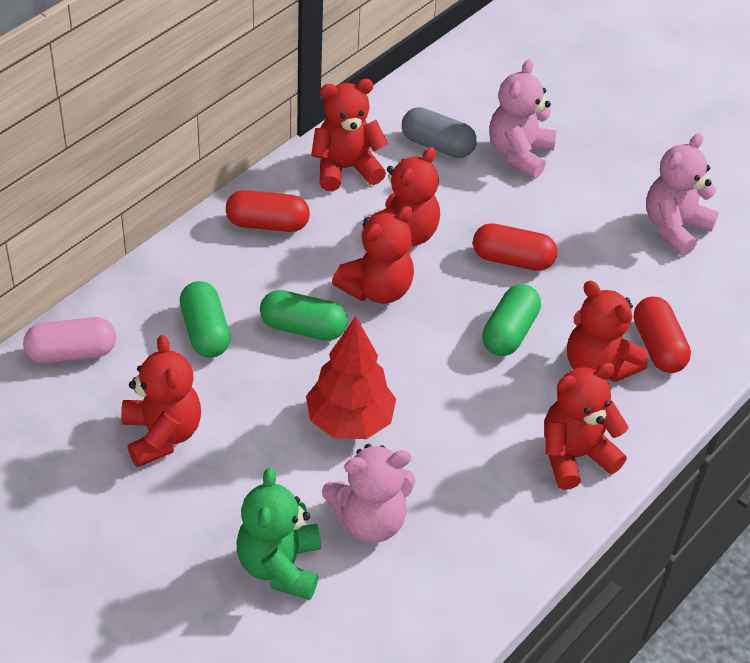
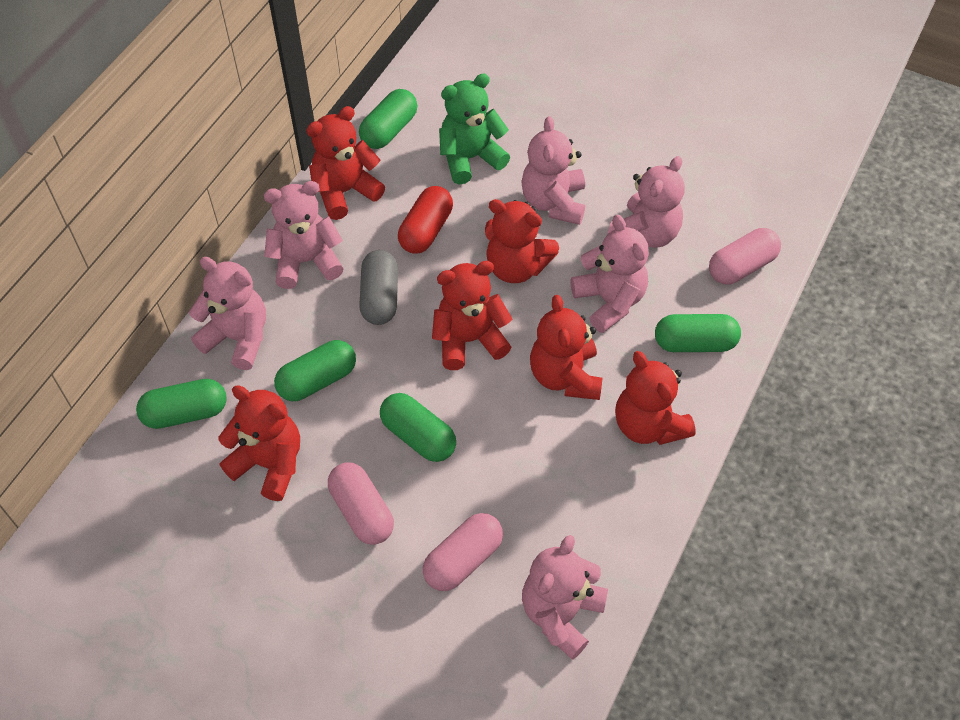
green capsule: [180,281,231,358] [260,290,347,341] [482,284,541,356] = 3 -> [136,379,227,429] [274,340,356,401] [359,89,418,149] [380,393,456,462] [655,314,741,352] = 5
pink capsule: [23,317,116,363] = 1 -> [328,462,394,545] [423,513,503,591] [709,228,781,284] = 3
pink teddy bear: [322,444,415,543] [489,59,557,178] [646,133,719,256] = 3 -> [189,257,266,370] [264,181,344,289] [521,116,585,225] [522,535,608,660] [571,215,649,333] [607,156,685,248] = 6
red capsule: [226,190,310,232] [473,223,557,271] [634,297,691,373] = 3 -> [398,186,453,254] = 1
red tree: [306,316,396,439] = 1 -> none = 0

